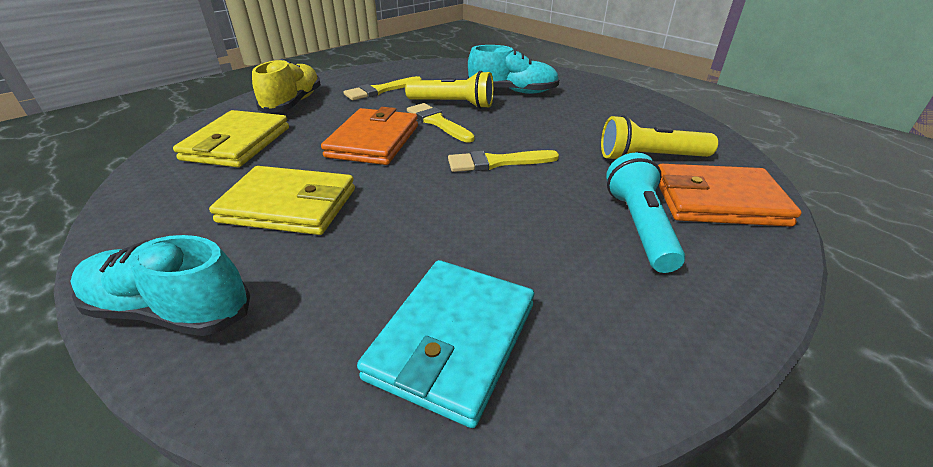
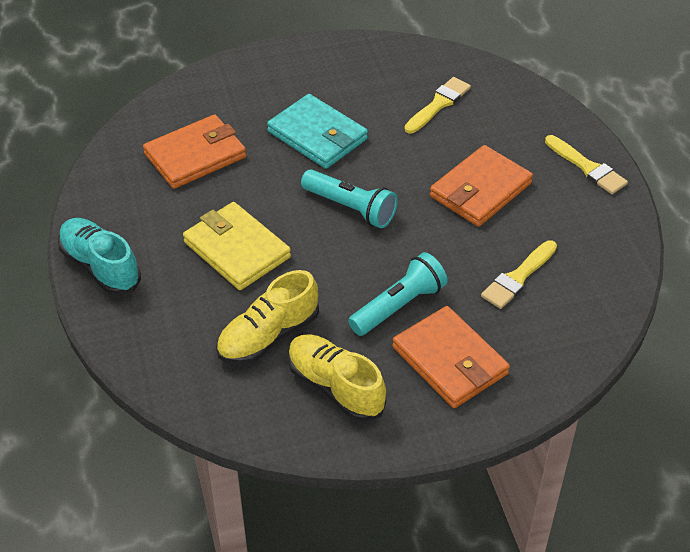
orange wallet: [321,107,418,165] [658,164,802,227] = 2 -> [143,114,246,189] [393,306,510,408] [430,145,533,227] = 3
turquoise flashlight: [606,152,685,273] = 1 -> [301,169,397,228] [348,252,448,336] = 2
turquoise shoe: [70,235,250,336] [468,45,559,94] = 2 -> [58,218,141,295] = 1
yellow flashlight: [405,71,494,109] [601,115,718,160] = 2 -> none = 0
yellow shoe: [252,59,321,113] = 1 -> [216,270,319,365] [288,334,386,422] = 2
yellow wallet: [173,110,289,167] [209,166,355,235] = 2 -> [183,202,291,290] = 1

